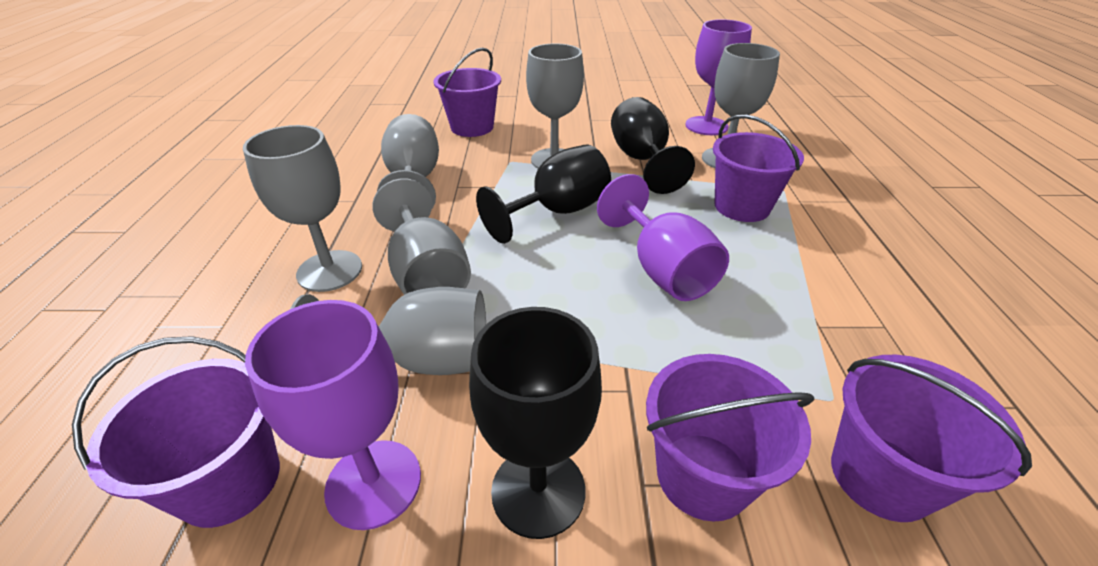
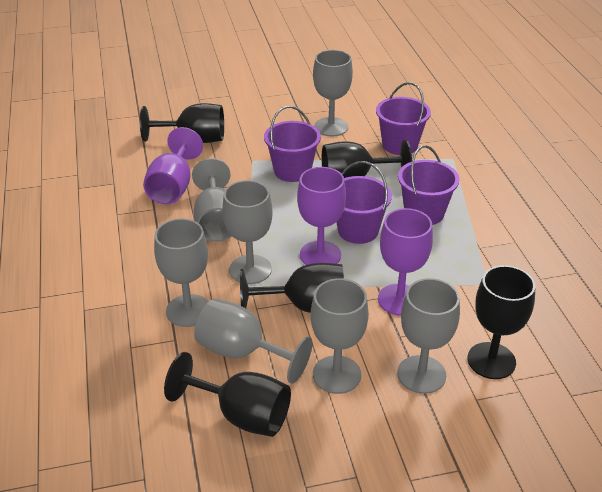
black goblet: [469,307,602,539] [476,144,611,244] [611,97,695,194] = 3 -> [140,103,224,143] [164,352,291,437] [240,263,344,313] [322,140,412,178] [467,265,536,379] = 5
grey goblet: [243,125,362,292] [290,287,486,375] [372,178,471,295] [377,114,439,208] [526,43,584,168] [702,43,780,168] = 6 -> [154,218,209,327] [192,158,232,242] [194,298,313,384] [222,180,273,284] [311,278,369,394] [313,50,353,137] [397,278,460,394] = 7
purple bucket: [72,336,280,528] [433,48,501,137] [646,354,815,522] [713,114,804,222] [831,355,1032,522] = 5 -> [264,106,321,182] [336,161,392,244] [376,82,431,155] [398,145,460,225] = 4

